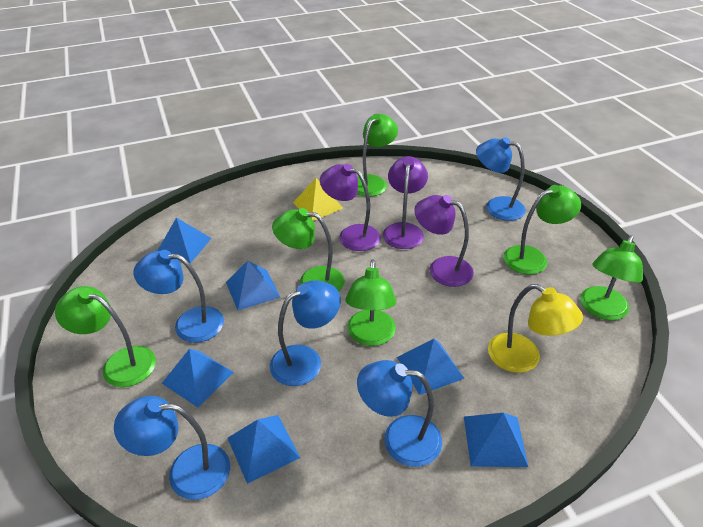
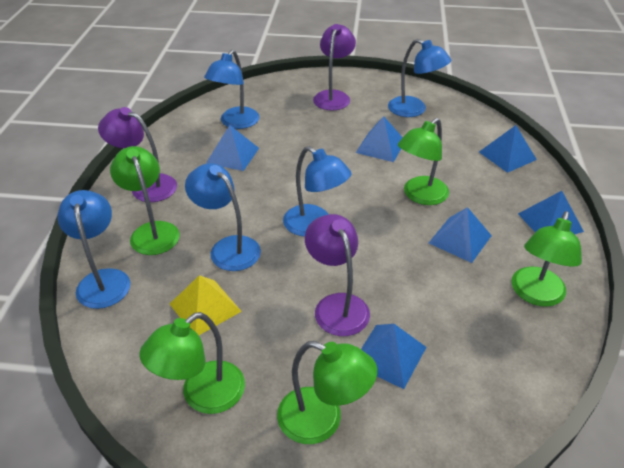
green lamp: [55,286,156,387] [272,208,345,292] [346,259,396,346] [357,114,398,197] [503,185,581,274] [580,235,643,320] = 6 -> [110,146,180,255] [140,312,245,414] [277,341,377,444] [398,118,449,205] [511,211,582,307] = 5
yellow lamp: [488,284,583,373] = 1 -> none = 0

